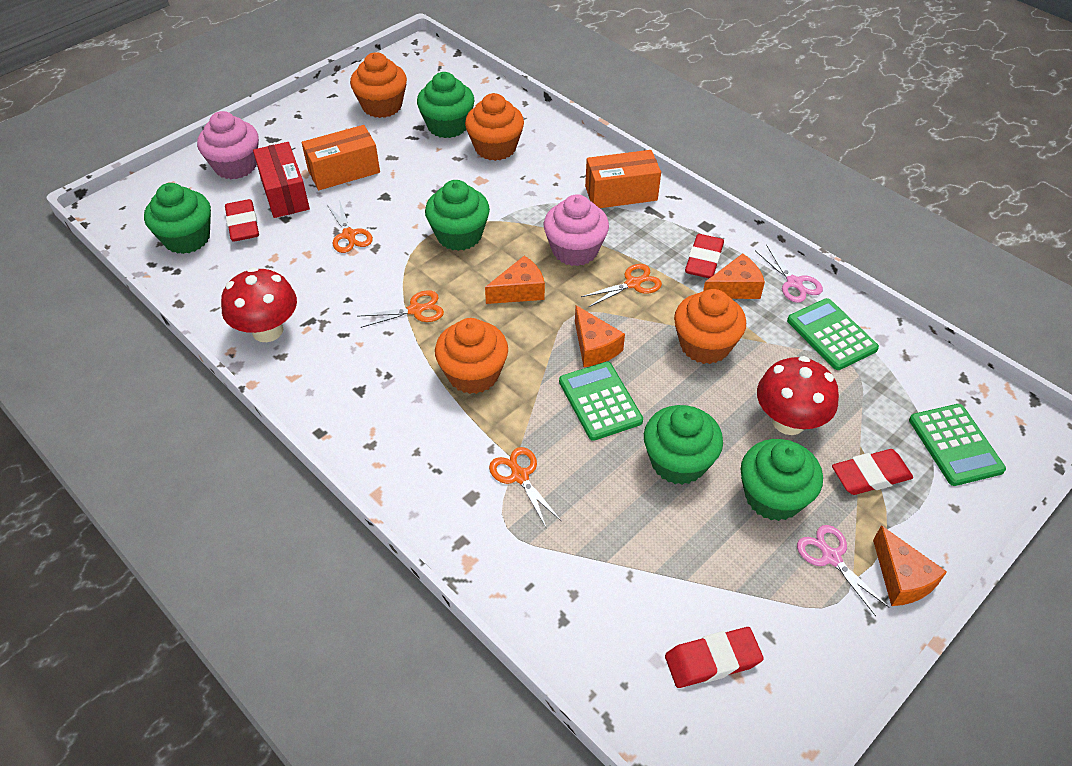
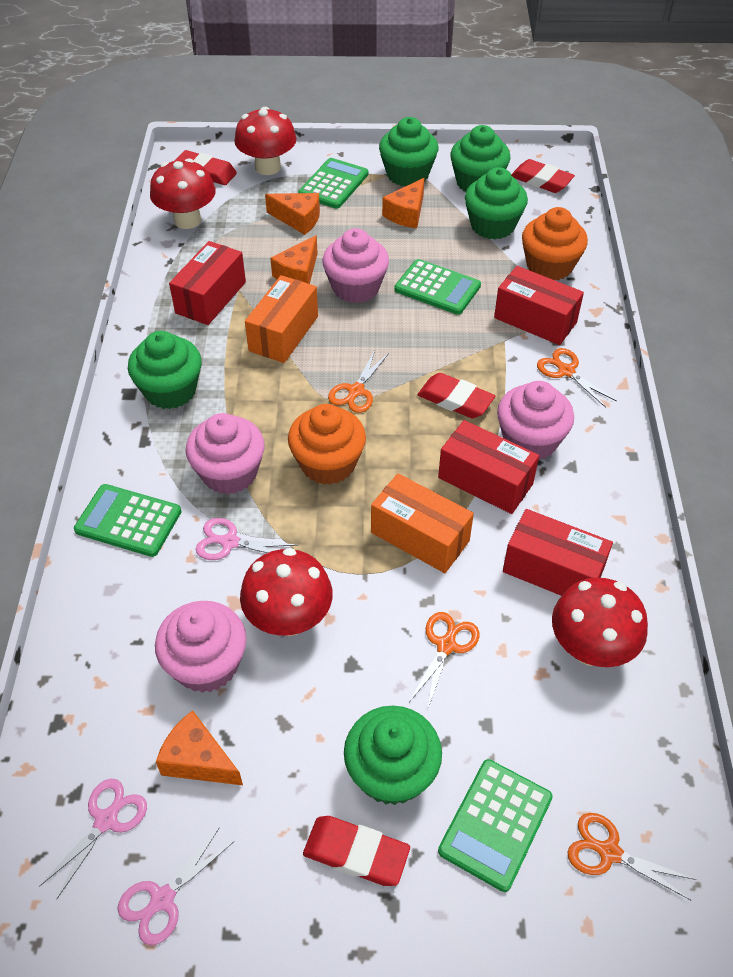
green calculator: [559,362,643,441] [787,298,879,370] [909,404,1006,486] = 3 -> [74,484,181,557] [298,158,368,209] [394,259,481,315] [438,759,553,892] = 4
orange cupcake: [350,52,407,118] [435,318,508,394] [465,93,524,161] [674,289,746,364] = 4 -> [288,404,366,485] [522,207,588,280] = 2
pink cupcake: [197,111,259,179] [544,194,609,266] = 2 -> [155,601,247,693] [186,413,265,494] [322,228,389,303] [497,381,574,460] = 4
pink scissors: [755,245,823,303] [797,525,890,616] = 2 -> [39,779,147,900] [118,827,233,945] [196,518,297,560] = 3
red box: [253,142,310,218] = 1 -> [169,241,246,325] [438,420,539,514] [494,266,584,345] [503,509,613,596] = 4
red mushroom: [221,267,297,342] [757,356,839,435] = 2 -> [150,158,216,229] [234,107,297,175] [240,548,333,636] [552,577,648,667] = 4

